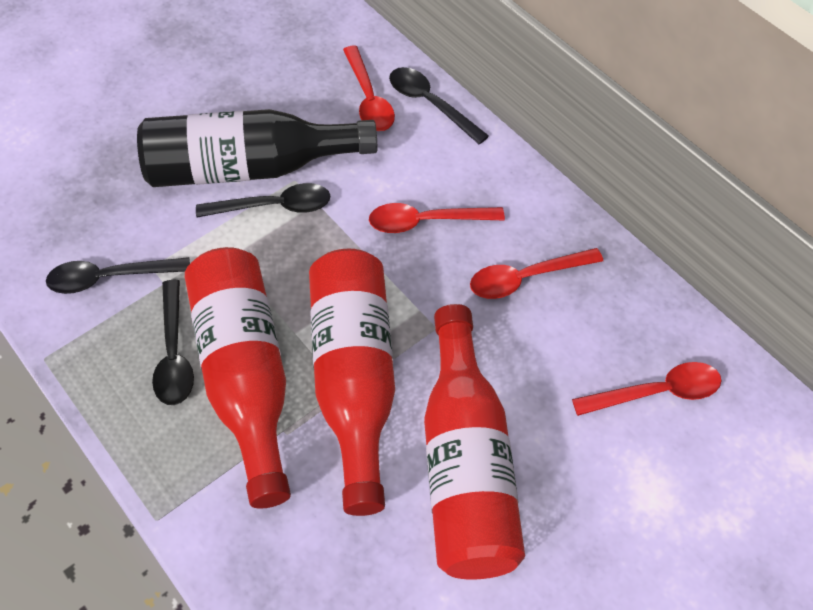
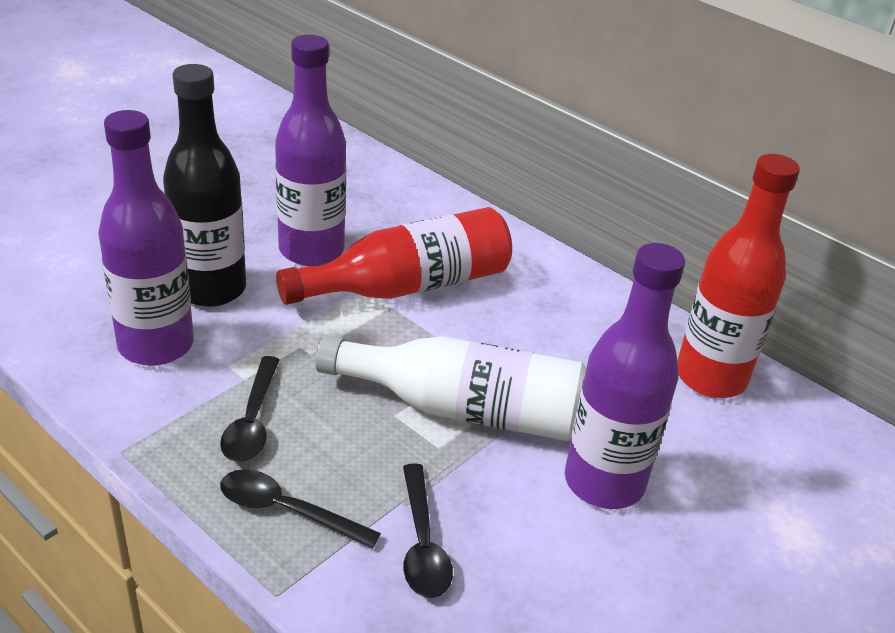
black spoon: [46,257,190,294] [152,280,194,405] [196,183,330,218] [389,67,489,145] = 4 -> [220,356,280,462] [220,469,381,549] [403,464,453,598] = 3
purple bottle: none = 0 -> [98,110,194,366] [275,35,346,266] [565,243,685,509] = 3
red bottle: [185,247,291,509] [309,249,395,516] [424,304,525,580] = 3 -> [276,207,512,305] [677,154,800,398] = 2
red spoon: [343,46,395,131] [369,203,505,233] [470,248,603,299] [572,362,721,416] = 4 -> none = 0
white bottle: none = 0 -> [315,335,586,441] = 1

